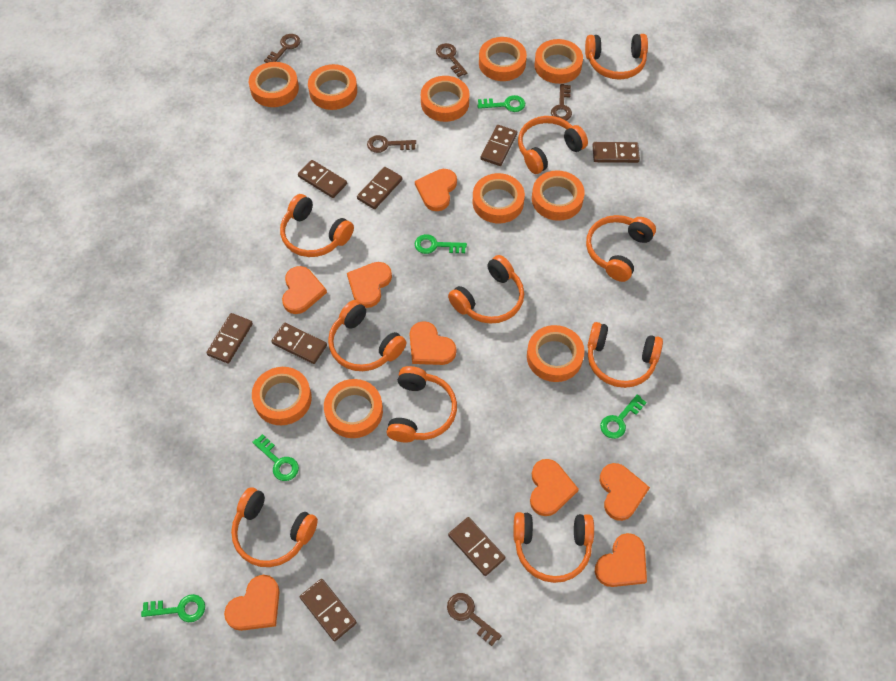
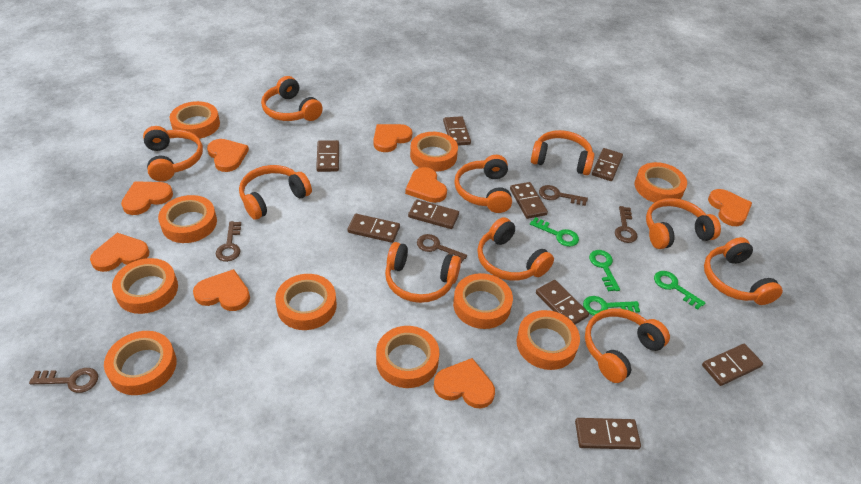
brown domino: [206,313,253,364] [271,323,327,364] [298,160,347,198] [300,579,357,641] [357,167,402,209] [448,517,505,576] [480,125,517,166] [592,142,640,163] = 8 -> [316,140,339,172] [347,214,400,243] [408,199,459,229] [443,116,471,146] [510,182,548,219] [536,280,589,325] [575,418,641,450] [592,148,623,181] [702,344,763,386] = 9
green key: [141,594,205,622] [252,434,299,481] [415,234,467,254] [477,95,525,112] [600,394,647,439] = 5 -> [530,217,579,247] [583,296,640,316] [589,250,620,292] [654,271,705,310] = 4

